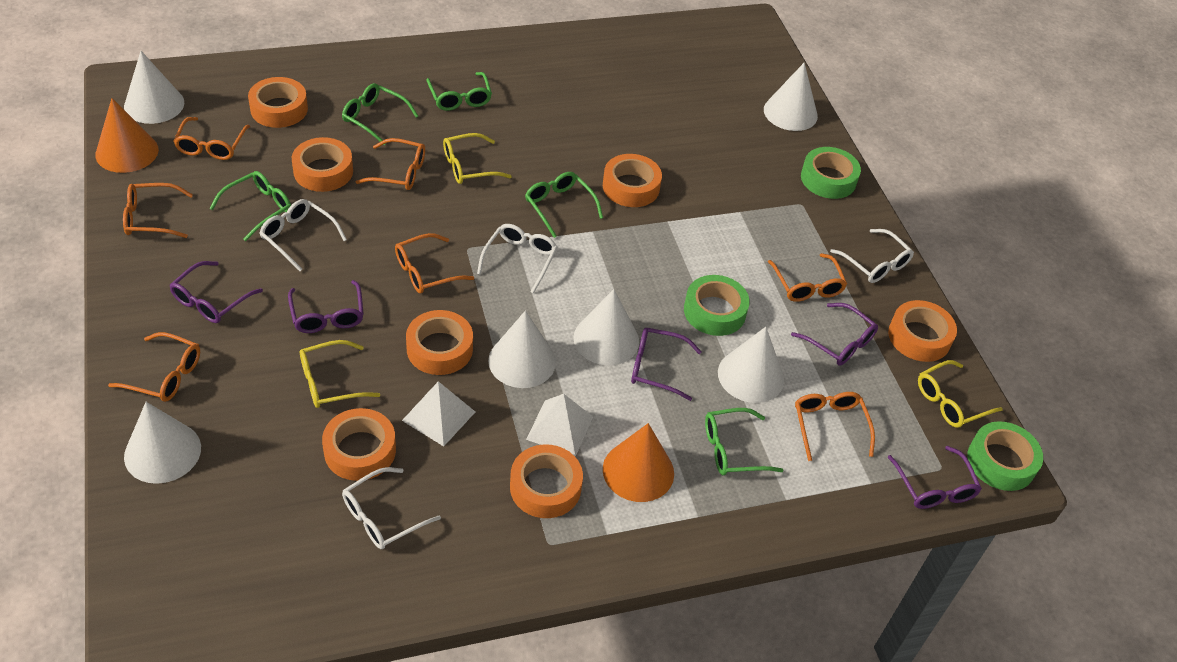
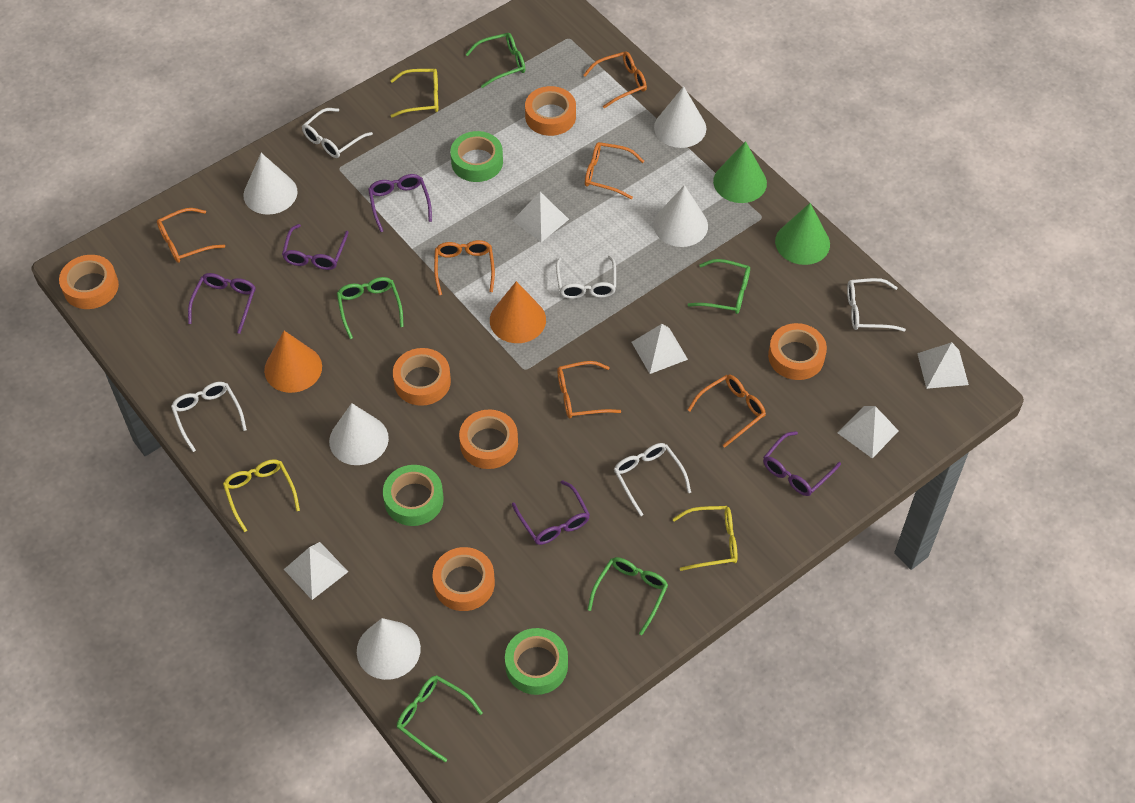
green cone: none = 0 -> [713,141,767,203] [775,203,830,265] = 2
orange glasses: [108,332,200,402] [123,183,193,238] [173,117,250,160] [356,138,425,190] [395,233,474,294] [768,253,847,302] [795,392,875,461] = 7 -> [157,208,225,263] [434,240,495,295] [557,361,621,419] [583,51,647,108] [585,142,644,199] [688,374,766,448] = 6
orange tape: [248,77,308,128] [292,137,353,192] [322,408,396,481] [406,310,473,375] [510,444,583,518] [603,154,662,207] [888,300,957,362] = 7 -> [59,255,119,309] [393,348,451,406] [433,547,495,611] [459,409,518,469] [525,86,576,136] [768,323,827,380] = 6
white cone: [124,51,185,124] [124,402,201,484] [488,310,556,388] [573,289,639,365] [718,327,784,403] [764,63,818,131] = 6 -> [243,153,298,215] [329,403,389,465] [357,618,421,680] [654,86,706,148] [654,185,708,247] = 5
white glasses: [259,199,347,271] [342,467,441,549] [477,224,558,294] [830,229,914,283] = 4 -> [171,382,247,452] [302,108,373,158] [556,255,616,299] [614,443,691,516] [847,278,906,331] = 5
white pyramid: [402,381,475,446] [526,394,593,457] = 2 -> [284,542,348,600] [512,192,569,242] [632,324,688,374] [838,406,899,458] [917,342,969,389] = 5

